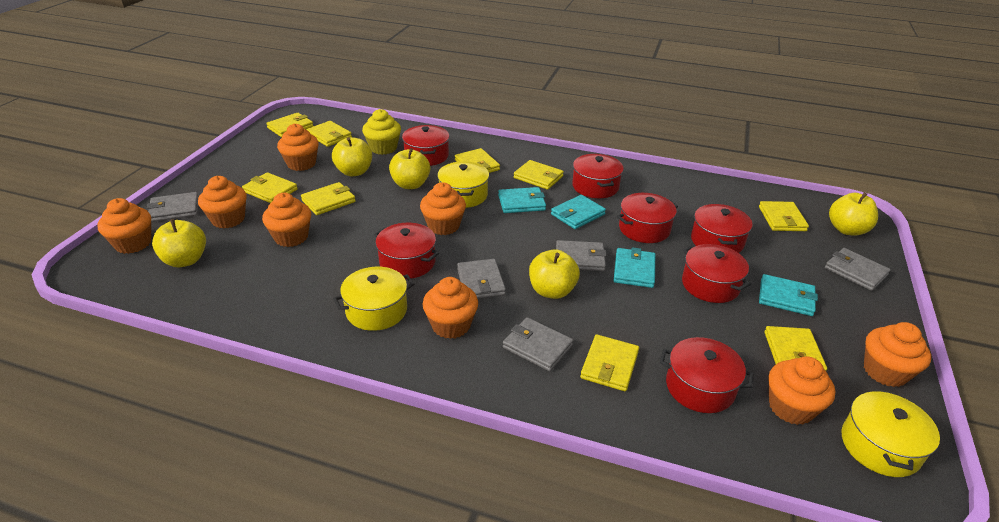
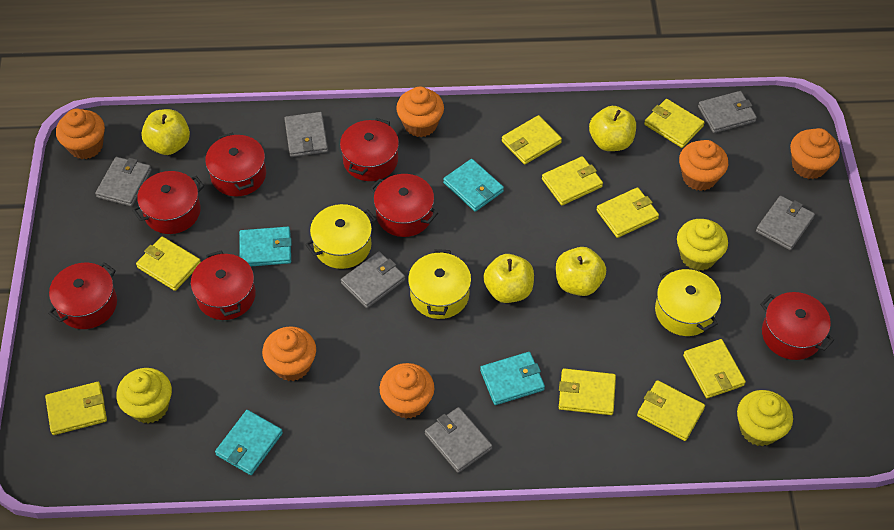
grey wallet: [147,192,199,222] [457,259,506,299] [503,317,573,371] [556,240,607,271] [825,248,891,291] = 5 -> [95,157,152,206] [284,112,328,157] [341,251,405,308] [425,407,492,473] [698,91,757,133] [756,196,815,250] = 6
orange cupcake: [97,198,151,254] [198,176,247,229] [262,193,311,247] [277,123,319,171] [420,182,466,235] [422,277,478,339] [768,356,835,425] [864,322,931,387] = 8 -> [56,109,105,159] [262,326,316,381] [380,363,434,419] [396,87,444,137] [679,140,728,191] [790,128,840,179] = 6
yellow apple: [152,219,206,267] [332,137,372,176] [389,148,430,189] [529,249,580,299] [829,192,878,235] = 5 -> [141,109,190,155] [483,254,534,303] [556,247,606,296] [589,106,636,151] = 4
yellow cupcake: [362,109,401,155] = 1 -> [116,368,172,423] [677,219,728,271] [737,390,793,446] = 3

